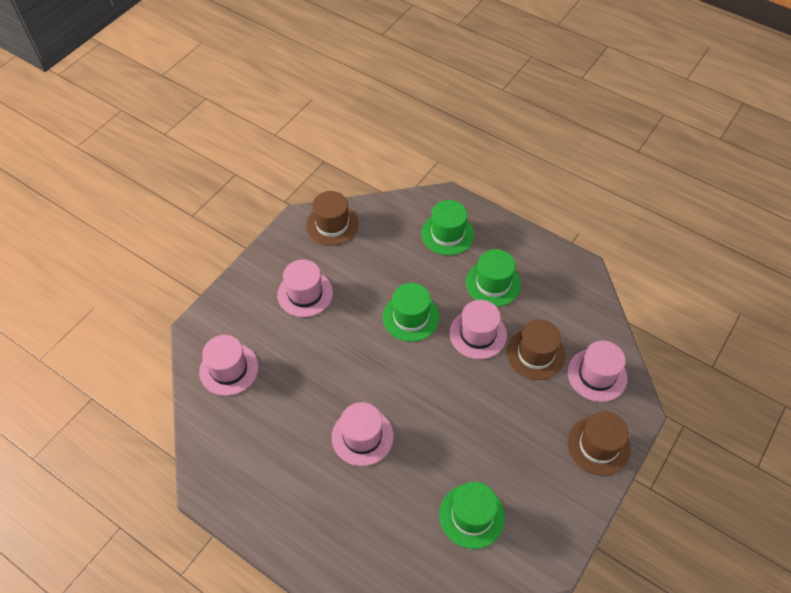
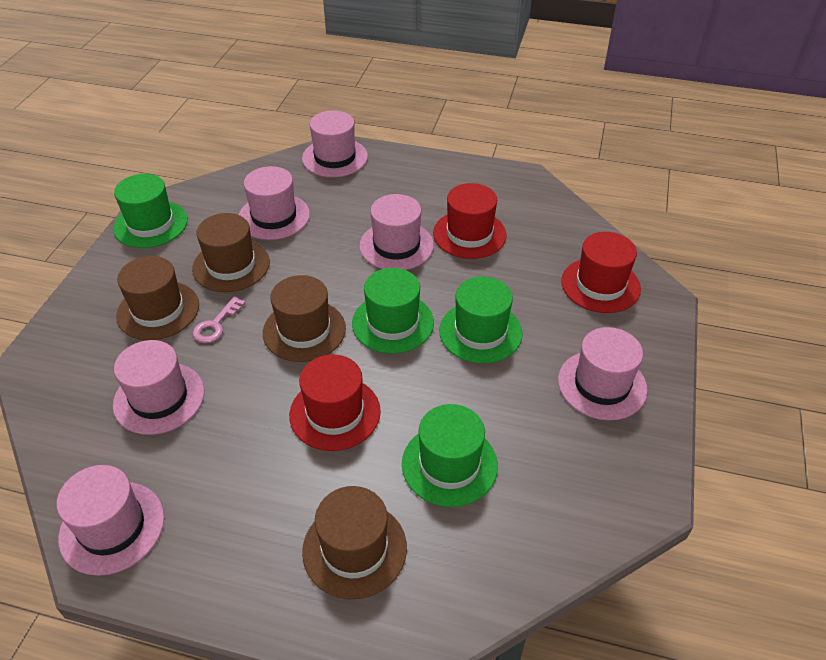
brown hat: [306,191,359,246] [507,320,565,380] [567,411,631,476] = 3 -> [116,256,199,340] [192,213,270,292] [263,275,346,362] [302,486,407,599] = 4
pink hat: [199,335,259,396] [277,259,333,317] [332,402,394,466] [449,300,507,359] [568,341,627,402] = 5 -> [57,465,164,576] [113,340,204,435] [239,166,310,240] [302,110,368,177] [359,194,434,270] [558,327,648,421] = 6
pink key: none = 0 -> [193,297,245,343] = 1
red hat: none = 0 -> [289,354,381,451] [433,183,507,259] [561,232,641,313] = 3

